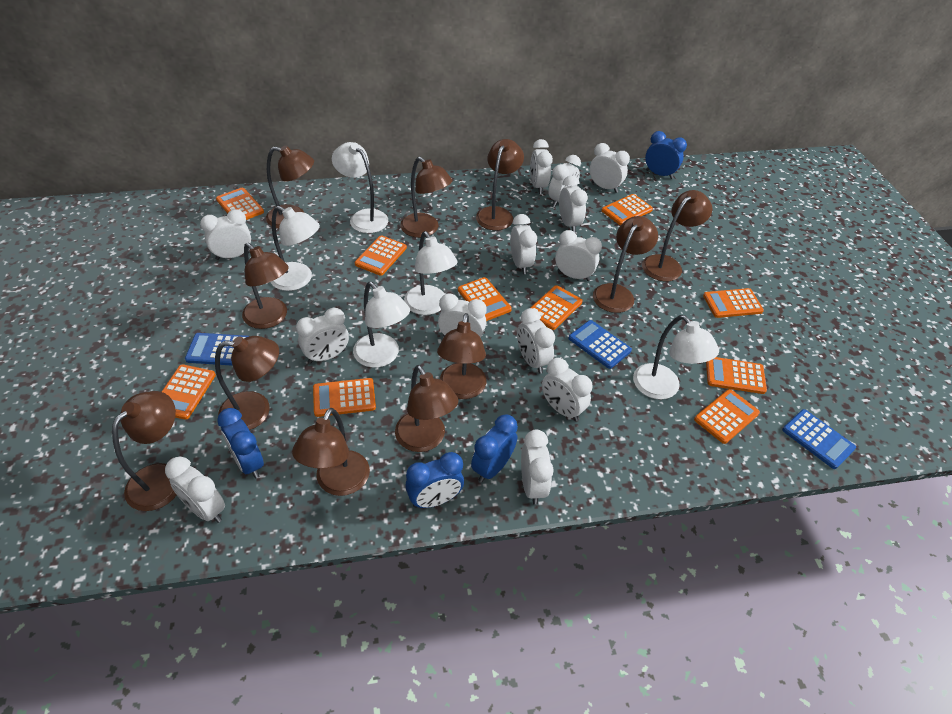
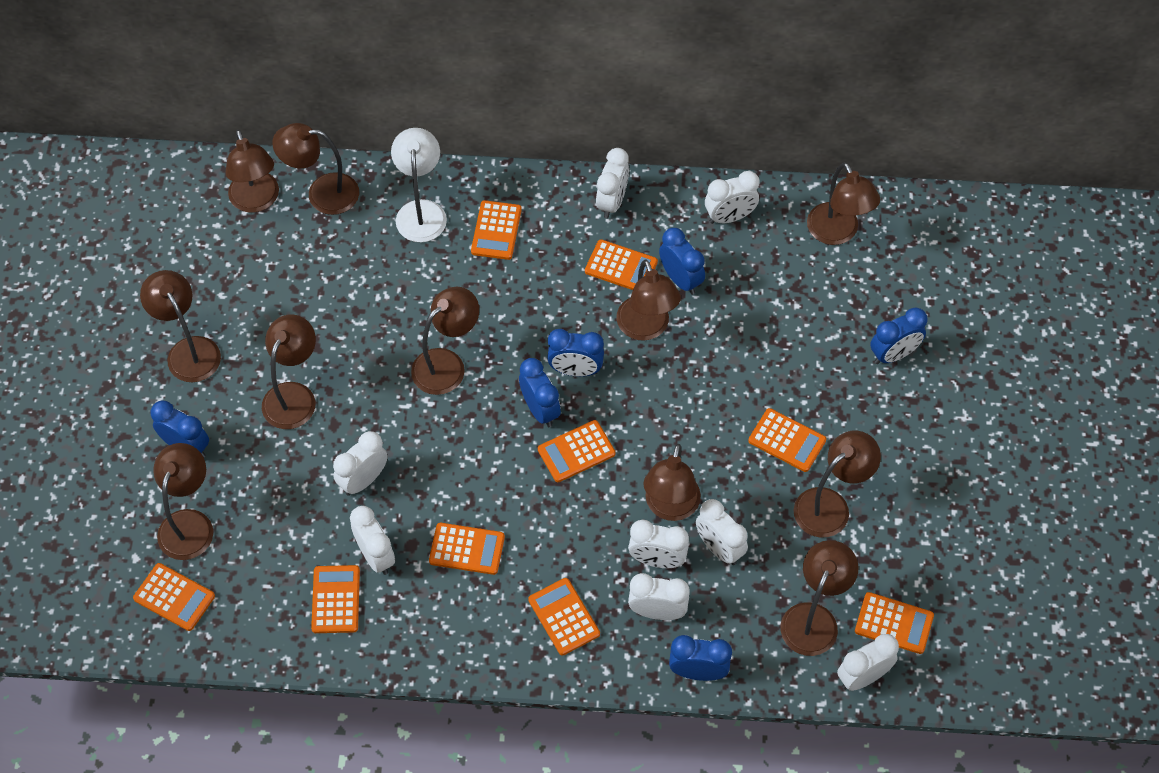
blue calculator: [185,333,249,366] [569,320,632,369] [782,409,856,469] = 3 -> none = 0
blue clock: [217,408,264,478] [405,452,464,508] [471,415,518,482] [645,131,687,179] = 4 -> [151,401,209,457] [519,358,561,427] [547,329,604,377] [659,228,705,295] [669,635,732,681] [870,308,928,364] = 6
orange calculator: [162,364,216,420] [216,188,264,220] [313,378,376,417] [355,235,407,276] [458,277,512,321] [530,285,583,330] [601,194,653,225] [694,389,760,444] [703,288,764,318] [706,357,767,394] = 10 -> [133,563,215,631] [311,565,360,633] [429,523,505,575] [471,200,522,260] [528,578,600,655] [538,420,615,482] [585,239,658,290] [748,408,826,472] [855,592,934,654] = 9
white clock: [165,457,225,523] [200,209,251,260] [296,308,349,364] [438,293,487,338] [510,214,537,274] [517,308,555,374] [521,430,554,505] [530,139,553,194] [542,358,592,421] [548,155,581,207] [555,230,602,281] [559,176,588,233] [590,143,630,193] = 13 -> [333,431,388,496] [350,506,395,575] [596,148,629,218] [628,520,689,568] [628,573,690,620] [696,499,748,565] [705,171,759,224] [837,634,899,691] = 8
white lamp: [271,206,320,291] [332,142,388,233] [353,282,410,368] [404,231,458,315] [633,315,719,399] = 5 -> [391,128,447,242] = 1

